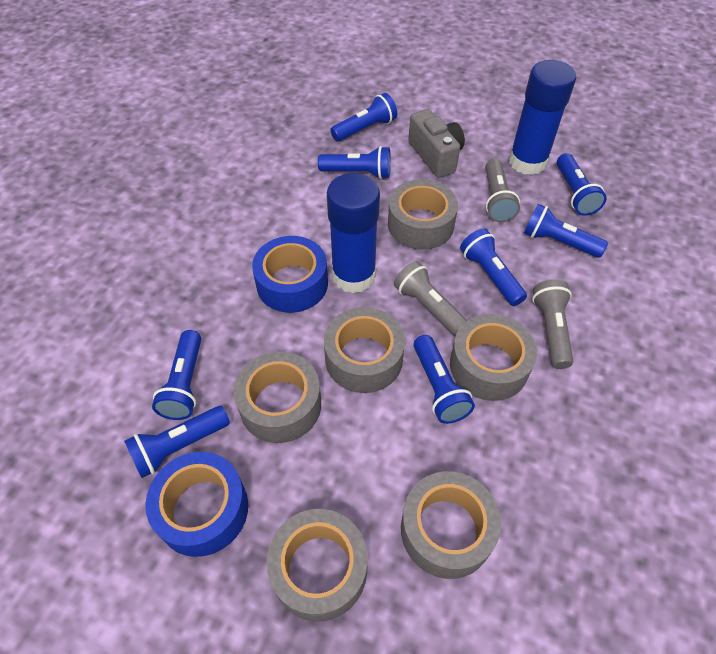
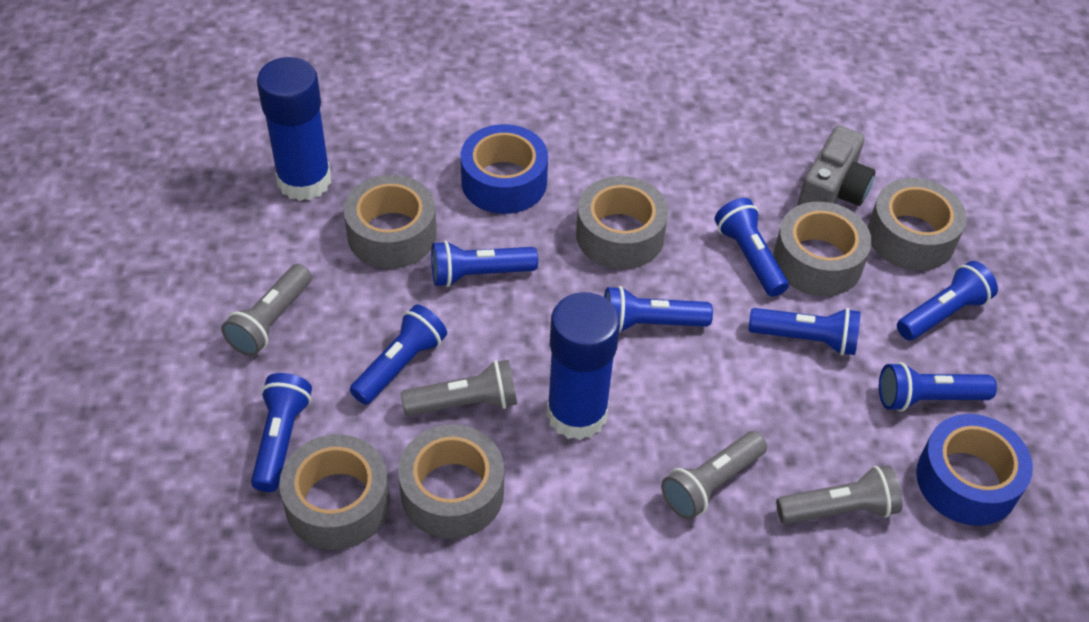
grey flashlight: [394,261,468,337] [485,159,520,222] [532,279,573,369] = 3 -> [221,264,312,356] [401,360,517,416] [661,431,767,520] [776,465,903,524] = 4

